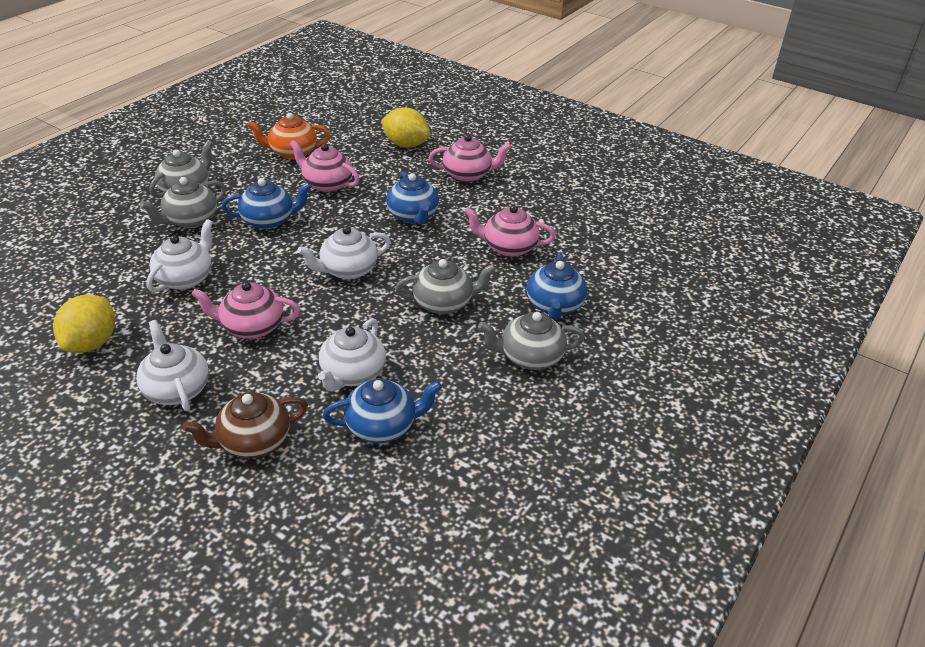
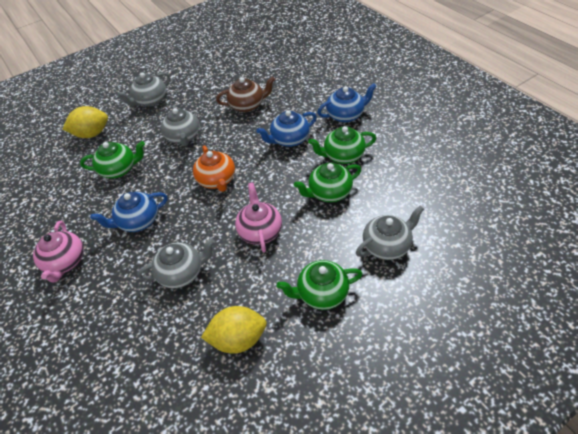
blue teapot: [221,178,312,229] [323,379,442,443] [386,172,439,224] [527,254,587,320] = 4 -> [90,192,168,232] [257,110,317,147] [317,83,377,123] = 3
green teapot: none = 0 -> [80,141,145,178] [277,260,363,310] [294,162,361,202] [308,126,376,164] = 4
pink teapot: [191,282,300,339] [289,140,359,192] [429,134,512,182] [464,205,555,257] = 4 -> [33,221,83,282] [235,182,282,253] = 2
white teapot: [136,320,209,411] [146,219,213,293] [298,226,391,280] [318,318,386,392] = 4 -> none = 0

